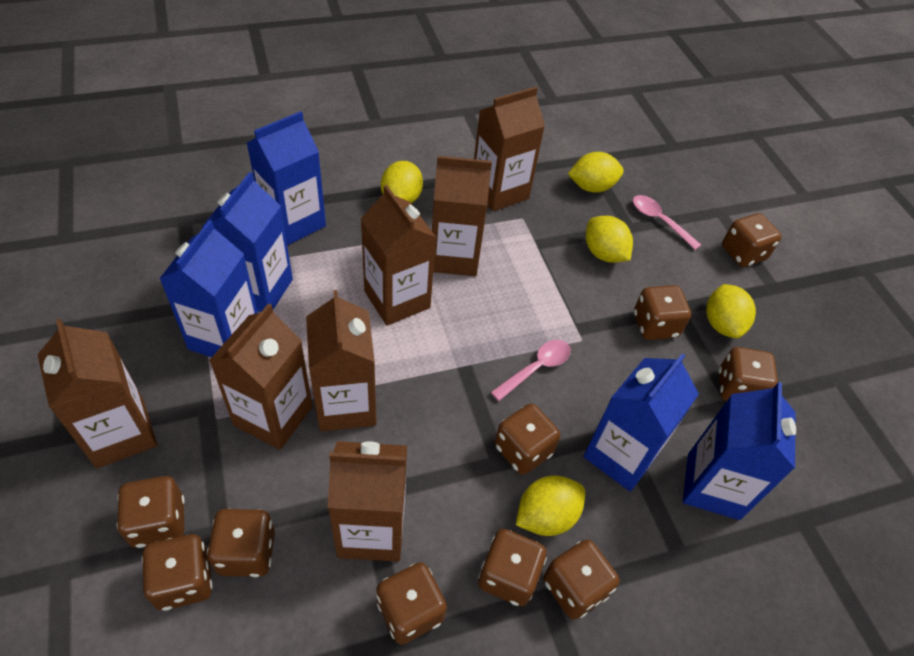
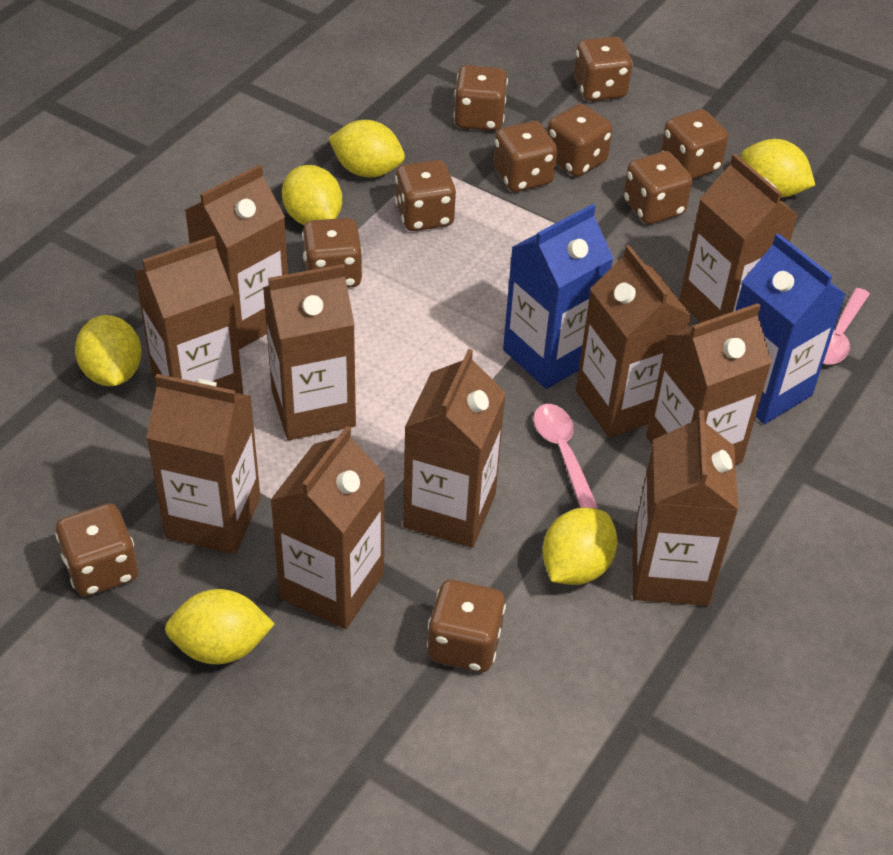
blue carton: [159,220,258,357] [202,172,293,312] [247,111,326,245] [583,353,699,492] [683,382,796,520] = 5 -> [503,204,613,389] [735,233,846,424] = 2
brown carton: [37,319,157,469] [209,303,312,450] [306,290,376,432] [328,441,407,562] [361,185,436,326] [432,156,492,276] [474,87,545,211] = 7 -> [135,236,243,394] [146,374,260,554] [185,164,288,350] [263,264,356,440] [270,426,385,629] [403,349,506,548] [576,245,691,438] [632,410,739,606] [646,303,772,465] [679,154,798,323] = 10
yellow lemon: [381,161,423,203] [516,476,585,536] [568,152,624,193] [586,216,633,263] [706,284,756,338] = 5 -> [75,315,142,386] [165,589,275,664] [282,165,342,225] [328,120,405,178] [542,508,618,585] [741,139,815,197] = 6

